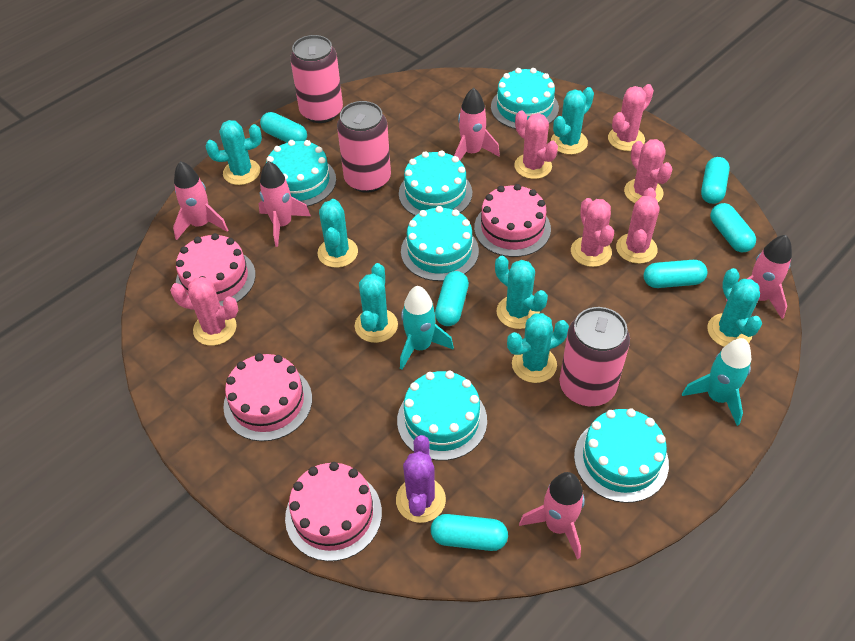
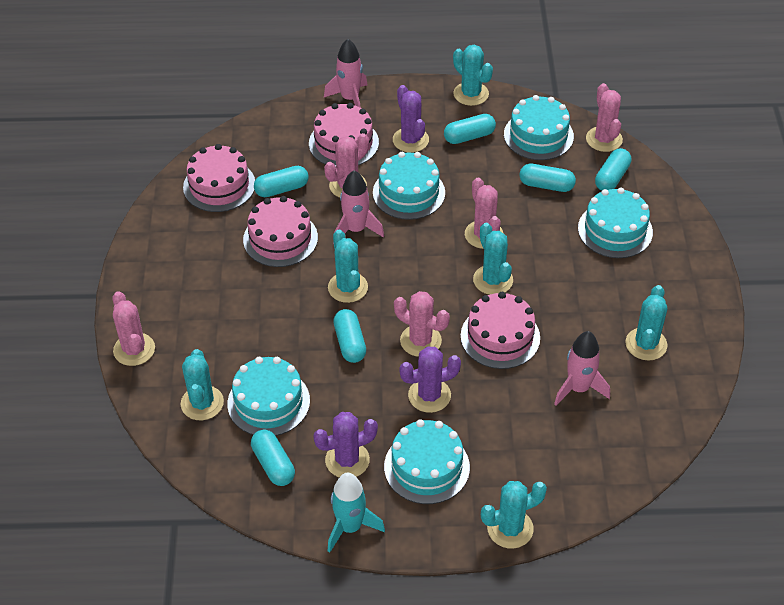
pink cactus: [170,277,238,346] [514,110,558,179] [571,198,614,267] [608,84,654,151] [616,187,660,264] [624,139,672,203] = 6 -> [112,291,155,366] [324,133,369,198] [394,291,450,357] [465,178,503,249] [586,83,623,152] = 5
pink can: [290,35,343,123] [337,101,391,193] [559,307,630,406] = 3 -> none = 0
pink rocket: [173,161,228,240] [258,161,311,247] [454,87,500,160] [519,472,585,559] [726,235,792,319] = 5 -> [324,39,367,108] [333,170,384,244] [554,331,610,406] = 3
purple cactus: [396,435,446,523] = 1 -> [313,412,378,477] [393,85,429,153] [399,346,461,413] = 3
turquoise cactus: [205,120,262,185] [317,199,358,268] [355,263,398,343] [495,256,548,329] [507,313,569,383] [551,87,594,155] [707,268,762,347] = 7 -> [181,349,224,420] [328,230,368,303] [453,45,493,106] [473,223,513,295] [481,481,547,549] [625,285,667,361] = 6
turquoise cake: [266,140,336,207] [397,371,487,461] [399,150,472,216] [401,206,479,281] [491,68,559,129] [574,408,669,503] = 6 -> [227,357,310,436] [373,152,445,220] [384,419,470,504] [504,95,574,160] [578,188,653,258] = 5
turquoise rocket: [400,286,454,370] [682,338,751,426] = 2 -> [328,473,385,553] = 1

